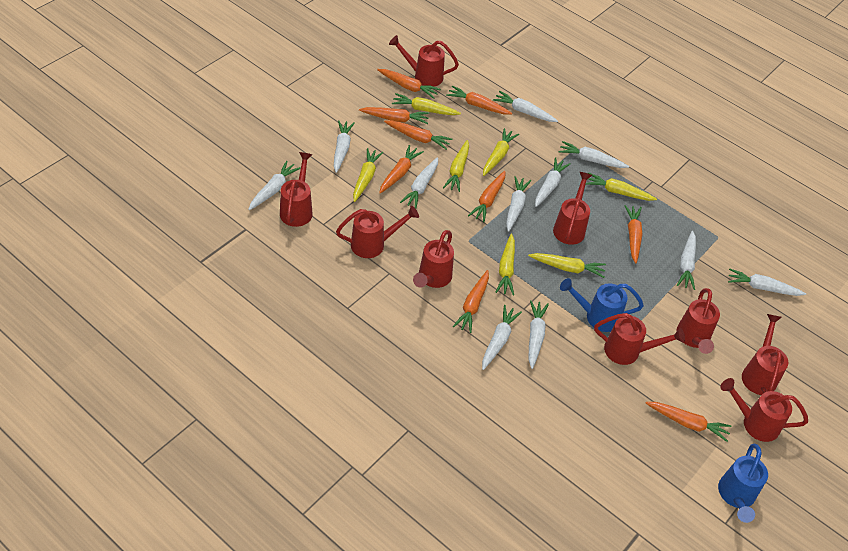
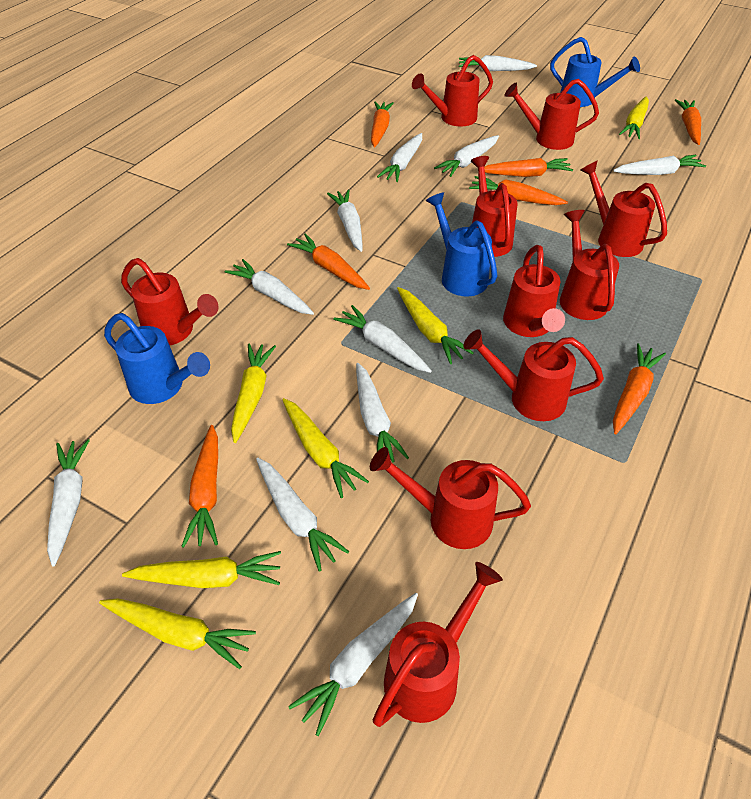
blue watering can: [560,278,644,332] [718,443,768,523] = 2 -> [104,313,210,404] [426,192,497,296] [550,37,640,107] = 3
orange carrot: [359,107,429,124] [377,69,441,99] [379,145,424,193] [384,120,453,150] [446,86,512,114] [453,270,489,333] [468,171,505,222] [624,205,643,264] [646,402,732,442] = 9 -> [181,425,218,548] [287,233,370,290] [371,101,394,147] [469,176,568,205] [484,158,573,177] [613,343,666,434] [675,99,701,145] = 7
red watering can: [280,152,313,227] [336,206,419,258] [389,35,459,87] [413,230,454,288] [553,172,592,245] [594,313,685,365] [677,288,720,354] [720,378,808,442] [742,314,789,395] = 9 -> [121,258,218,345] [370,447,531,549] [373,562,503,727] [412,55,493,127] [463,329,604,421] [471,156,517,257] [503,245,565,337] [504,79,599,150] [560,210,619,320] [580,160,667,257] = 10
yellow carrot: [353,148,383,202] [392,93,461,115] [443,140,469,192] [483,128,519,176] [496,234,515,296] [528,253,606,278] [586,172,657,201] = 7 -> [99,598,256,669] [122,551,281,588] [231,344,276,443] [282,398,369,498] [397,287,474,364] [619,96,649,139] = 6

